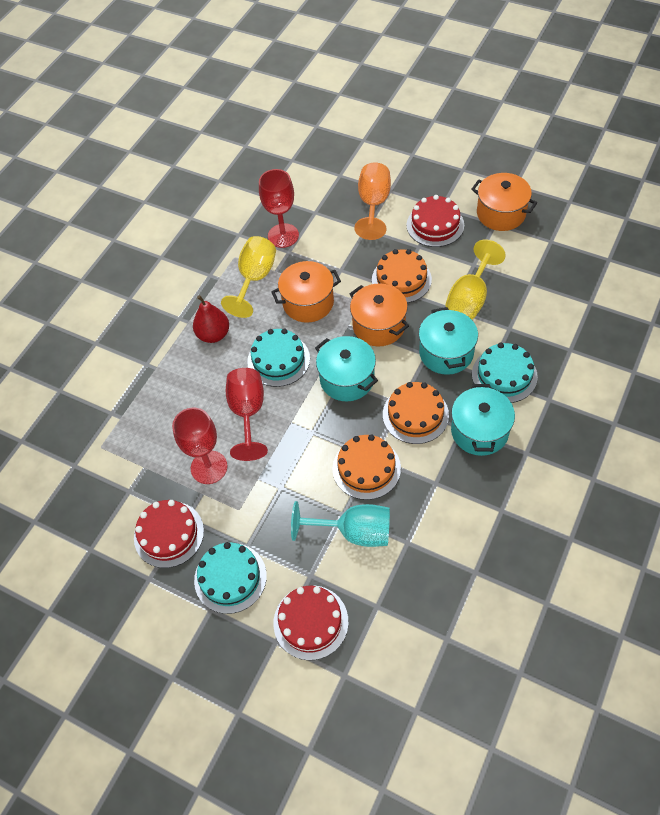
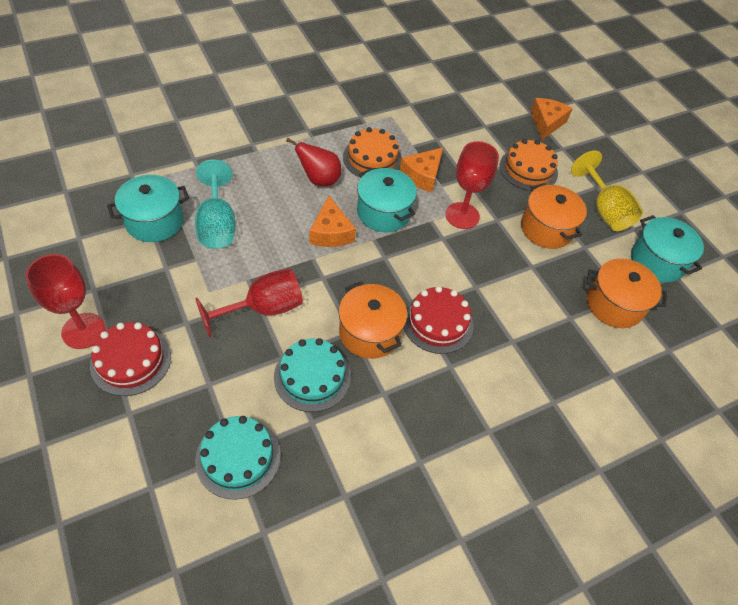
orange cake: [333,434,401,500] [372,249,432,303] [383,382,449,444] = 3 -> [343,127,402,177] [500,139,558,191] = 2
orange cheese: none = 0 -> [310,196,356,247] [399,147,443,192] [531,98,573,140] = 3
orange goblet: [354,162,391,240] = 1 -> none = 0
red cake: [134,500,204,568] [273,585,348,660] [407,195,464,247] = 3 -> [90,322,171,396] [404,286,474,354] = 2
turquoise cake: [194,542,267,614] [247,328,310,387] [472,343,538,403] = 3 -> [195,416,281,500] [274,338,351,412] = 2
yellow goblet: [221,236,276,318] [446,239,506,319] = 2 -> [571,151,643,231] = 1

